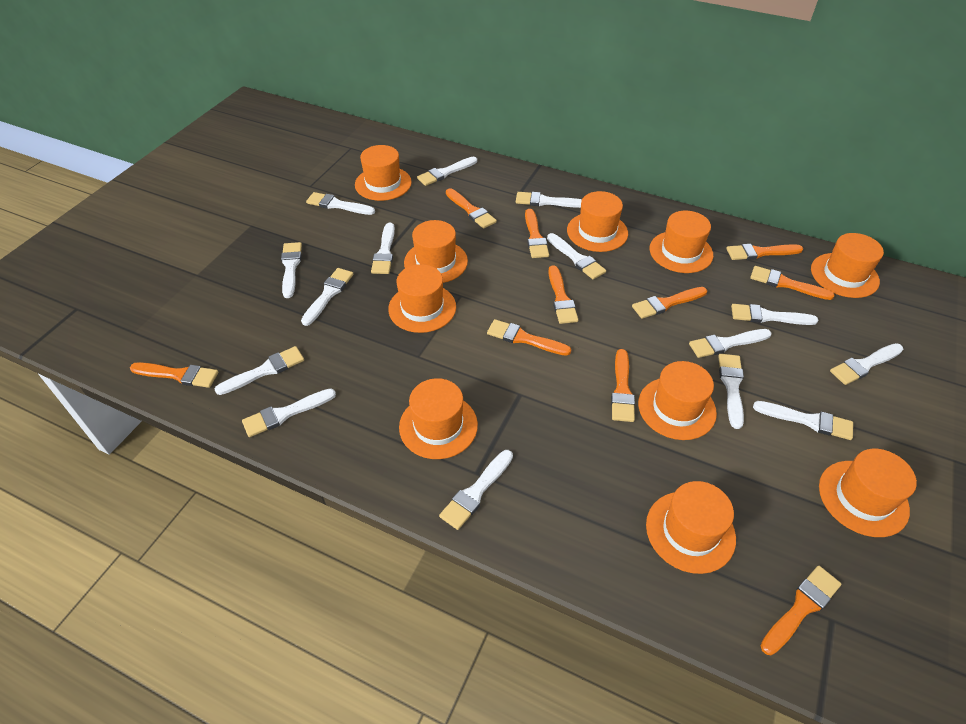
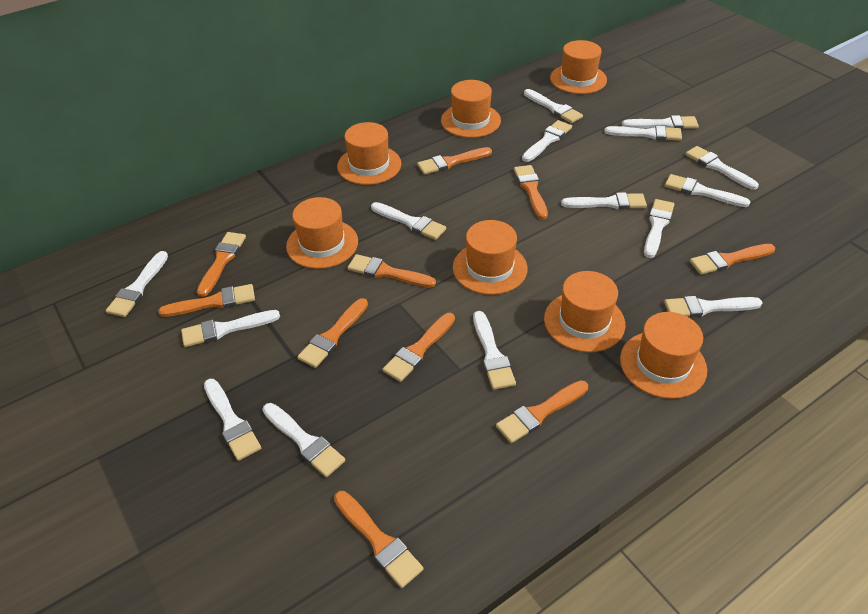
orange hat: [355,145,412,201] [388,264,456,333] [399,378,478,459] [404,220,468,283] [567,191,628,252] [638,361,717,440] [646,481,736,574] [650,211,713,273] [811,233,884,298] [819,449,917,537] = 10 -> [286,197,358,269] [337,122,401,185] [441,80,501,138] [453,220,528,295] [544,271,625,352] [550,40,607,94] [620,312,707,399] = 7

